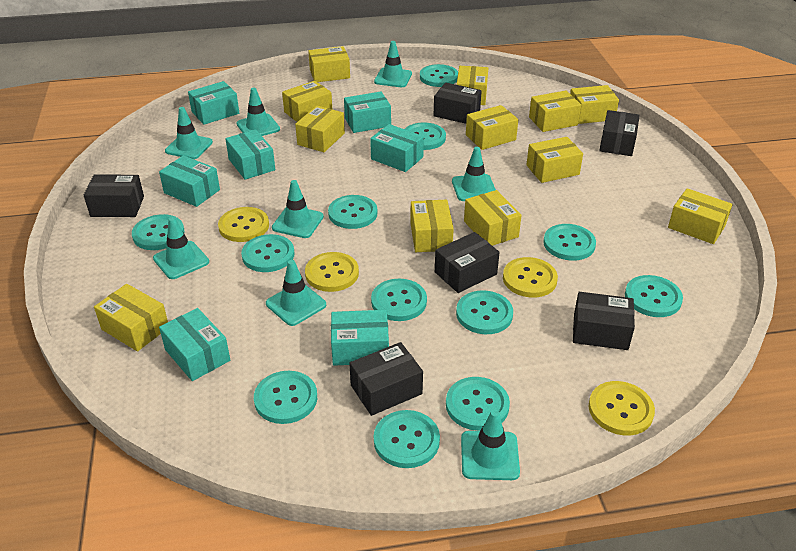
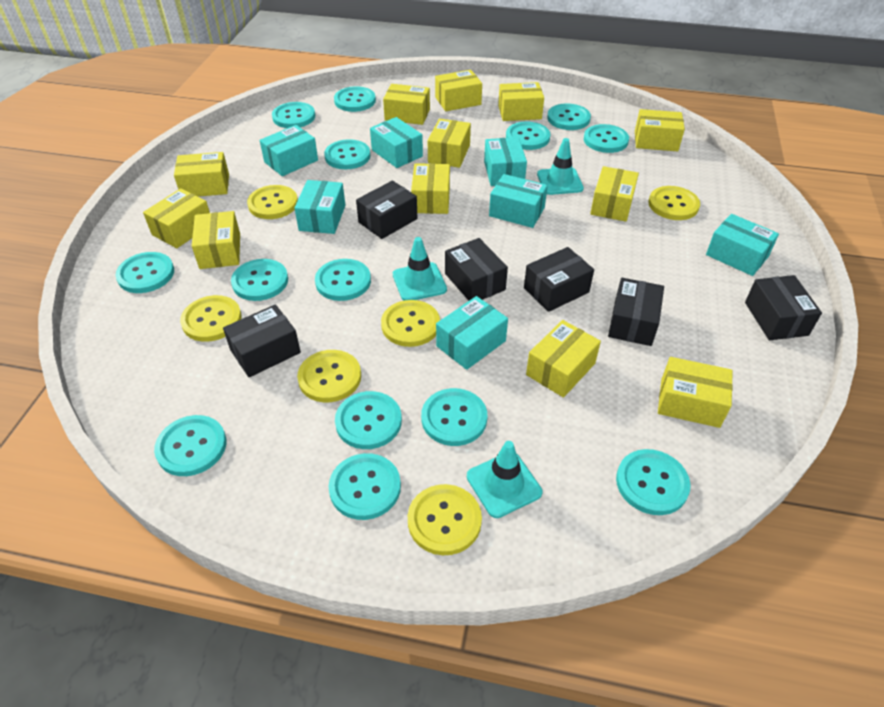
turquoise button: [132,214,184,250] [241,234,294,272] [254,371,317,424] [328,195,377,229] [371,279,427,321] [374,410,440,468] [405,122,446,150] [420,64,458,87] [446,377,510,431] [456,290,513,334] [543,224,596,261] [625,275,683,317] = 12 -> [115,252,174,293] [154,415,226,476] [231,259,288,301] [272,102,315,128] [315,259,371,301] [324,139,370,169] [329,453,401,520] [334,86,376,112] [335,391,402,449] [421,388,487,446] [506,122,550,150] [547,103,591,130] [584,124,629,153] [616,449,691,515] = 14
turquoise traffic cone: [153,217,209,279] [165,107,213,159] [236,87,280,136] [266,260,326,326] [272,180,324,238] [374,41,412,87] [452,147,496,201] [461,410,520,480] = 8 -> [393,237,447,300] [467,441,542,518] [537,138,584,195] = 3
yellow button: [218,207,269,242] [305,252,359,292] [503,257,558,298] [589,381,655,436] = 4 -> [180,295,241,342] [247,185,298,219] [297,350,361,403] [381,300,440,347] [408,484,482,555] [648,186,700,220] = 6

